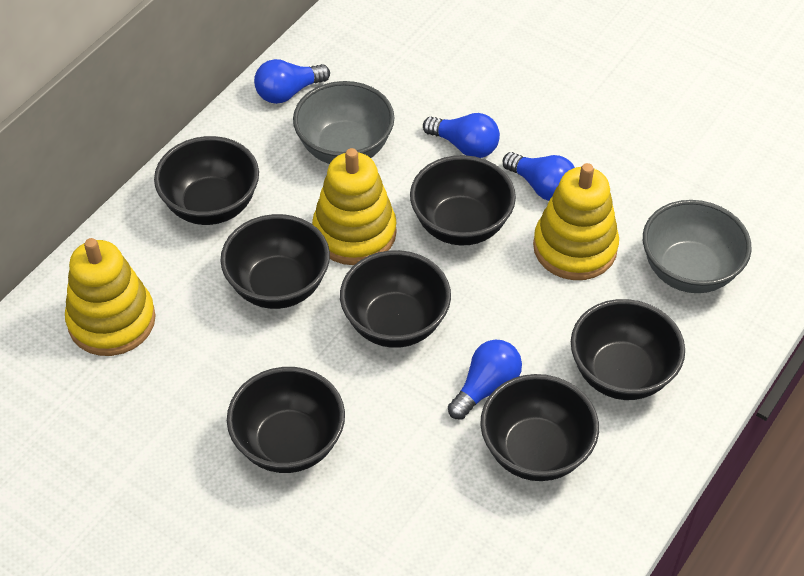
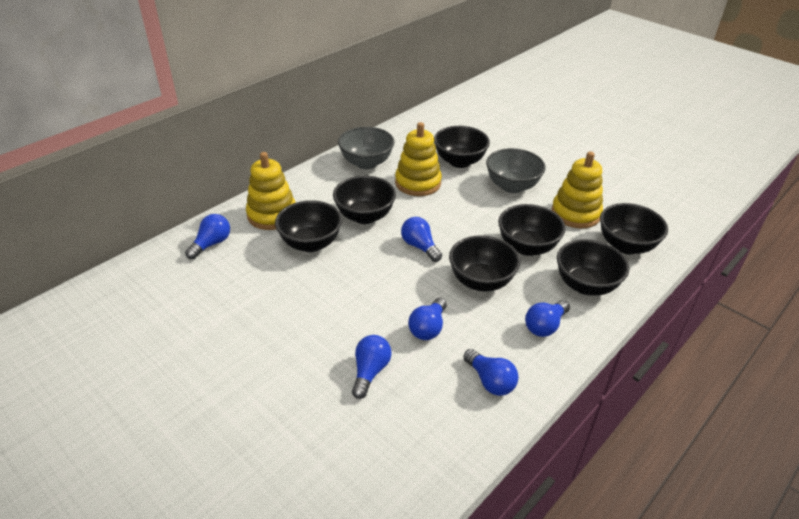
blue light bulb: [254,59,330,104] [423,113,500,158] [448,340,522,419] [503,152,575,201] = 4 -> [185,214,230,259] [352,335,391,399] [401,217,442,262] [408,298,447,340] [463,349,519,396] [525,300,570,337] = 6

